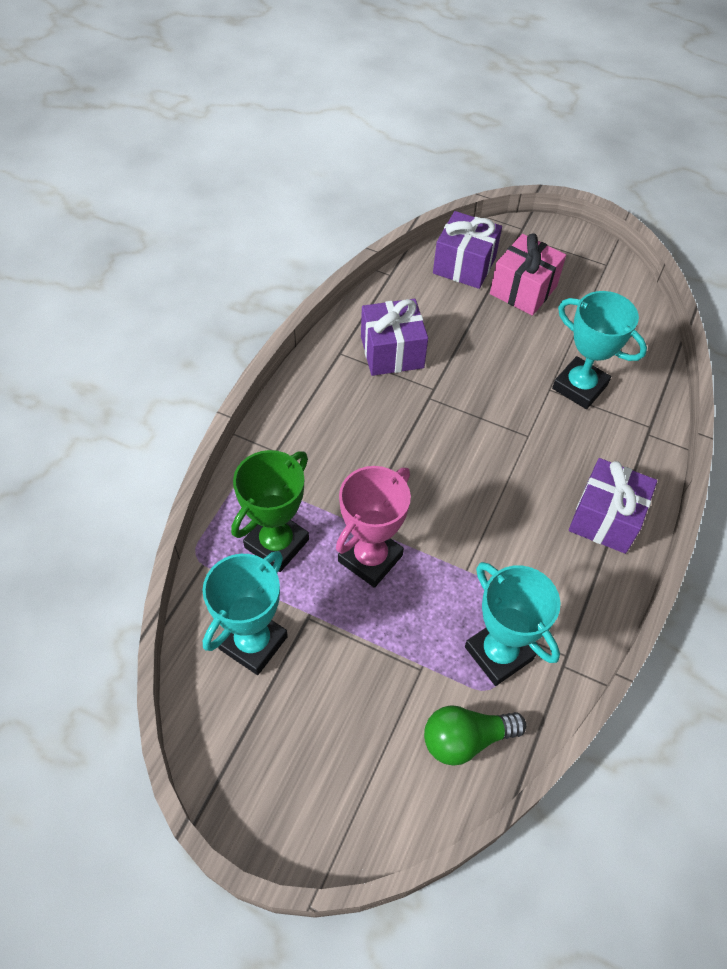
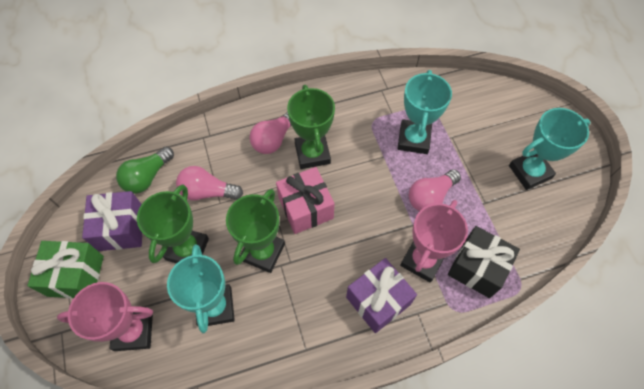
black gift: none = 0 -> [448,226,520,298] = 1
green gift: none = 0 -> [27,241,104,299] = 1
green trophy: [231,450,309,572] = 1 -> [137,184,209,263] [226,189,285,273] [287,85,335,169] = 3
pink light bulb: none = 0 -> [176,166,243,200] [249,112,292,154] [409,169,461,211] = 3
pink trophy: [336,466,411,588] = 1 -> [57,282,153,351] [400,200,468,283] = 2
purple gift: [361,299,428,376] [433,211,502,289] [569,458,657,554] = 3 -> [82,191,142,251] [346,258,417,333] = 2

